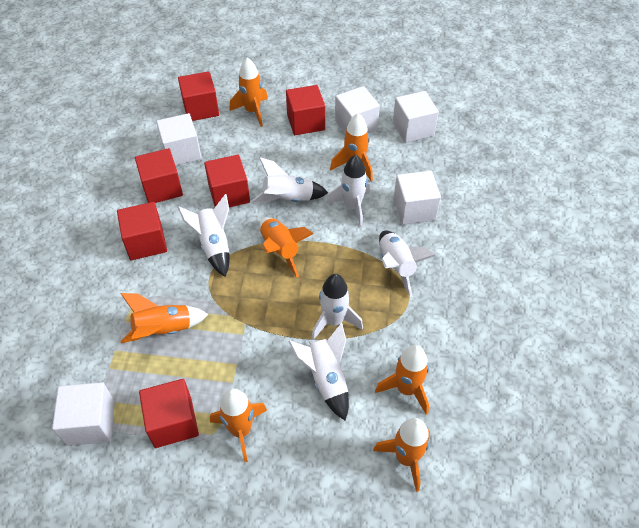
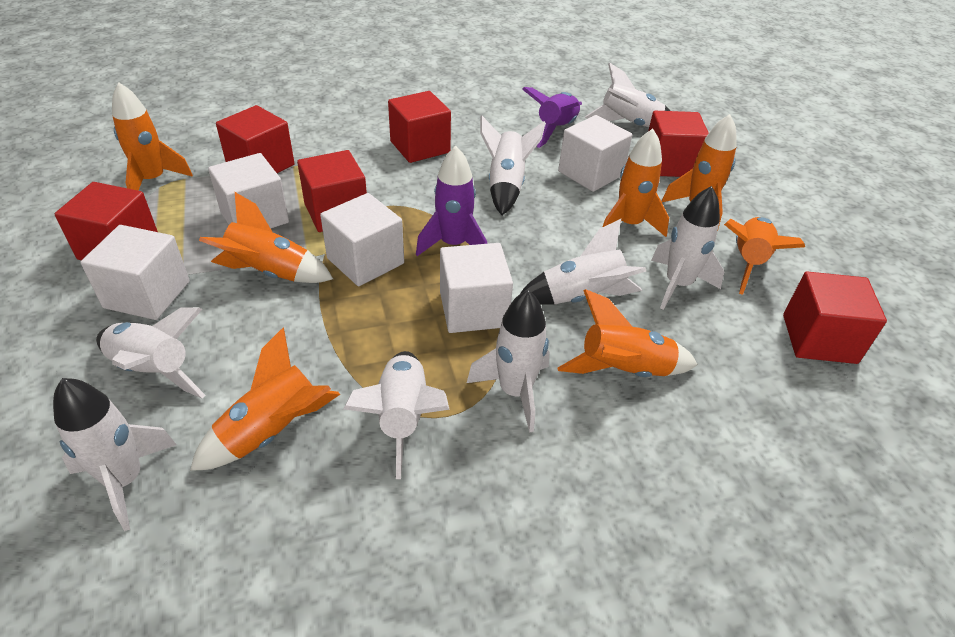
purple rocket: none = 0 -> [416,145,487,256] [522,87,582,148] = 2
white rocket: [178,194,230,277] [251,157,328,203] [288,323,349,421] [311,274,363,340] [327,155,370,227] [379,231,435,297] = 6 -> [53,378,177,531] [96,307,206,398] [343,351,450,479] [467,290,550,433] [480,116,546,215] [520,219,646,305] [585,62,670,128] [651,186,724,310] = 8

